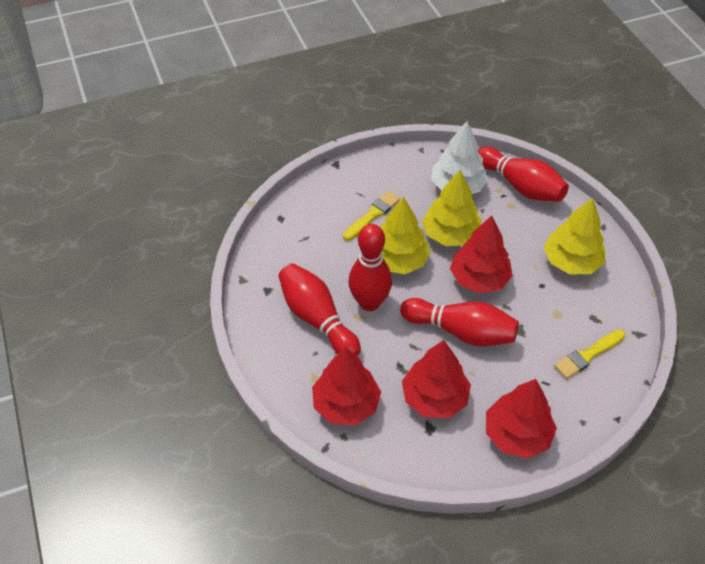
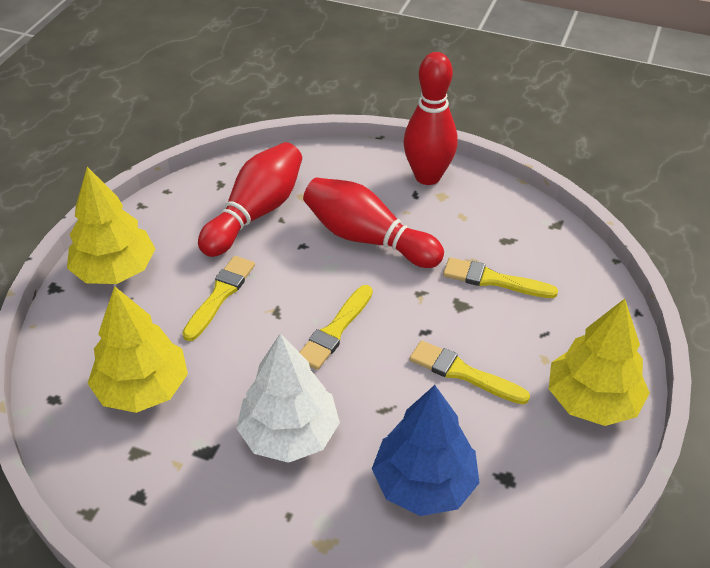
blue tree: none = 0 -> [372,385,480,516] = 1
red bowling pin: [278,263,361,356] [348,224,392,311] [400,298,519,346] [477,146,569,202] = 4 -> [198,142,302,257] [303,178,444,268] [403,52,458,185] = 3
red tree: [312,347,381,425] [402,340,471,418] [450,215,513,293] [486,379,557,459] = 4 -> none = 0
yellow brush: [343,191,400,241] [554,330,625,379] = 2 -> [182,256,255,341] [299,285,373,370] [409,341,530,404] [443,258,558,298] = 4

